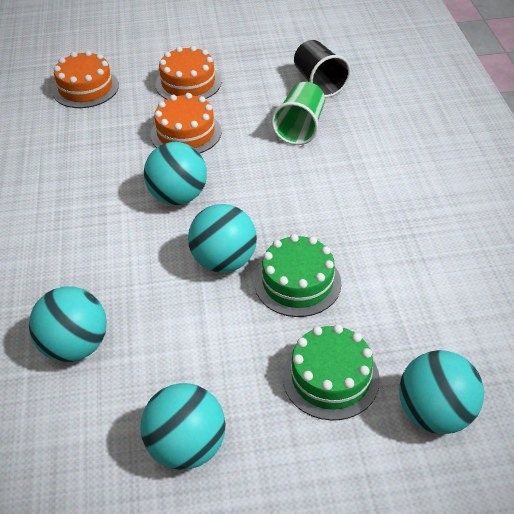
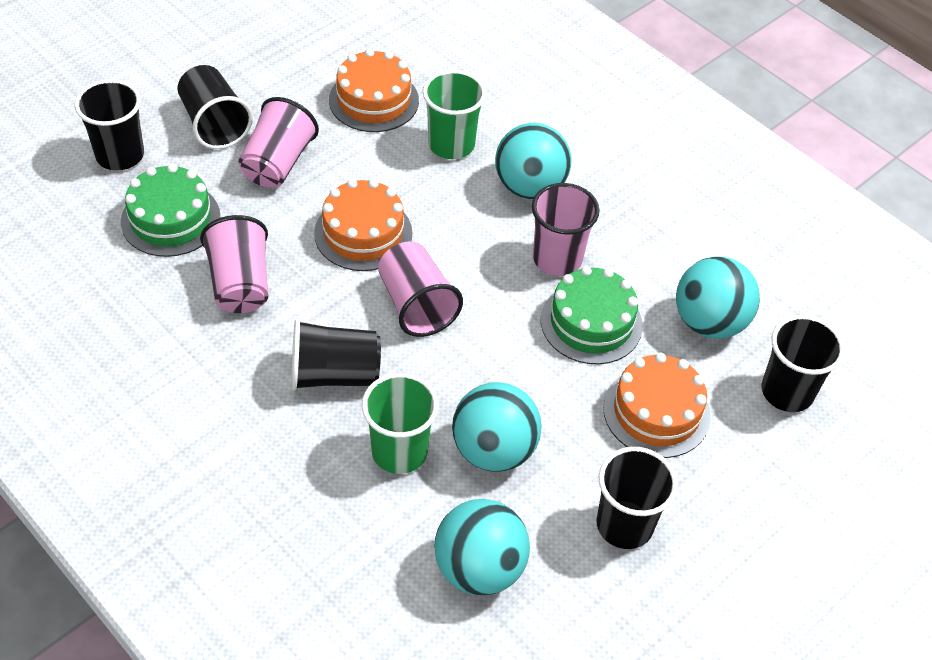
black cup: [294,40,351,98] = 1 -> [75,79,144,171] [177,65,253,149] [291,319,381,391] [596,447,678,549] [762,315,845,412] = 5
green cup: [271,82,325,145] = 1 -> [362,373,439,474] [423,70,486,159] = 2
pink cup: none = 0 -> [200,215,269,313] [238,97,319,187] [378,241,463,337] [532,183,600,276] = 4
turquoise ball: [29,286,107,362] [140,383,225,470] [144,142,207,205] [188,204,257,273] [399,350,484,434] = 5 -> [434,499,530,596] [452,382,542,472] [495,123,571,199] [676,256,760,339] = 4

